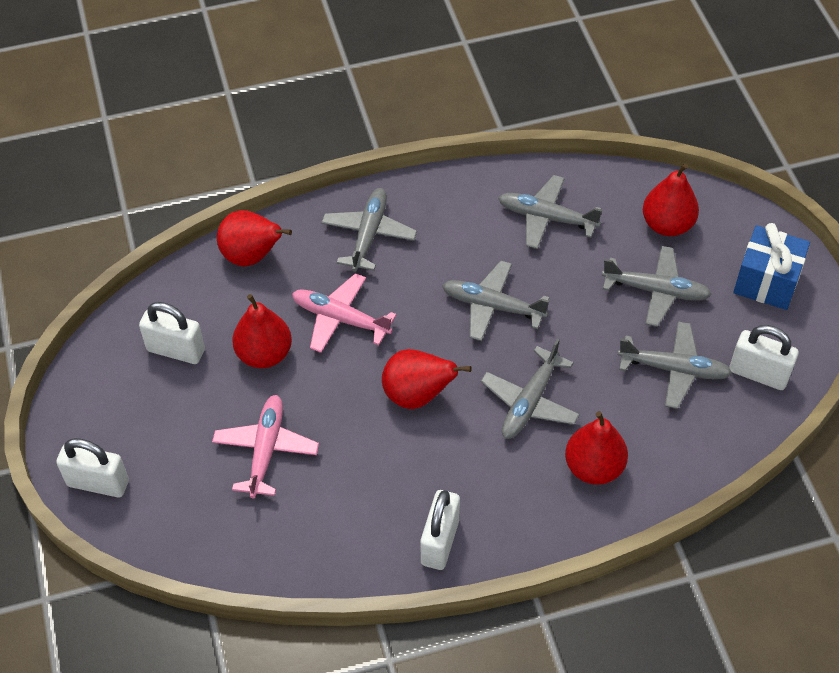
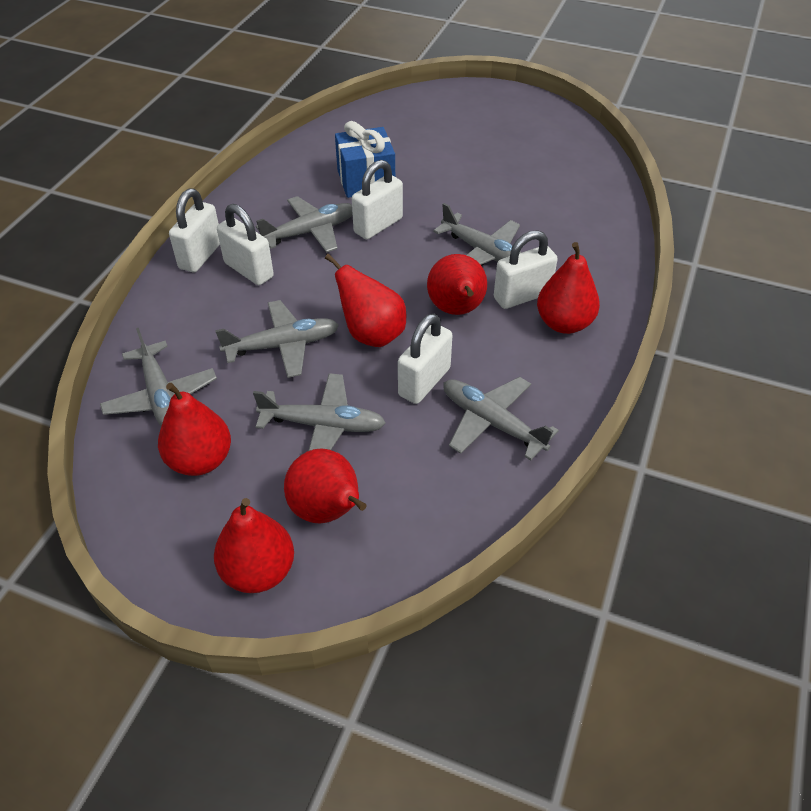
pink plane: [212,395,319,498] [292,273,397,353] = 2 -> none = 0
red pear: [217,210,292,266] [232,294,292,368] [382,349,472,409] [565,411,628,485] [643,164,699,236] = 5 -> [158,383,231,476] [214,498,294,593] [284,448,367,523] [325,254,406,347] [427,254,487,315] [537,242,600,334] = 6
white padlock: [56,438,129,497] [139,302,205,364] [420,490,460,570] [729,325,799,390] = 4 -> [169,188,220,272] [217,204,274,285] [352,160,403,239] [398,314,452,404] [494,230,558,309] = 5

